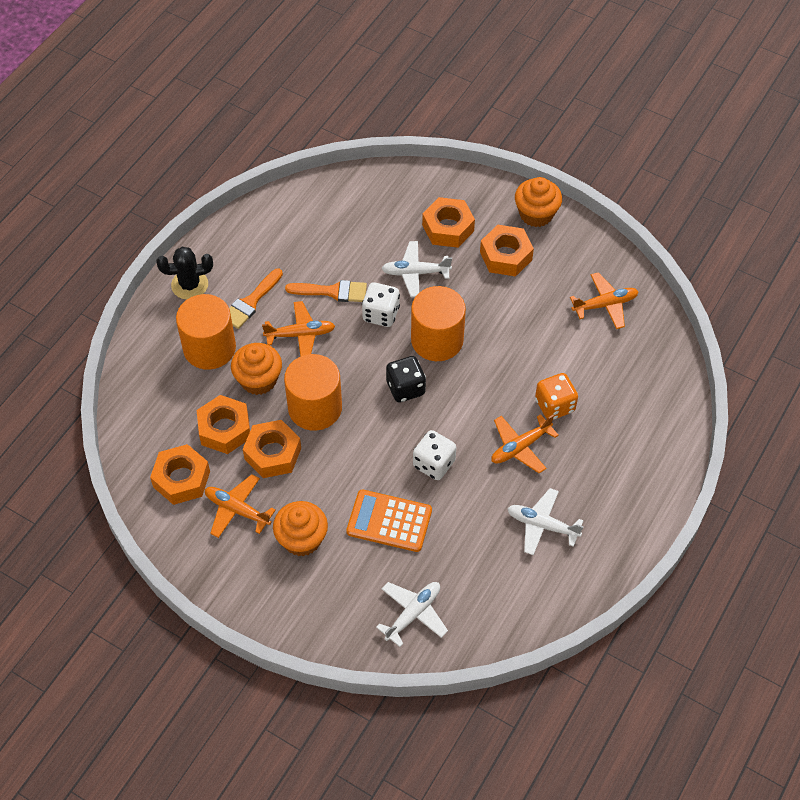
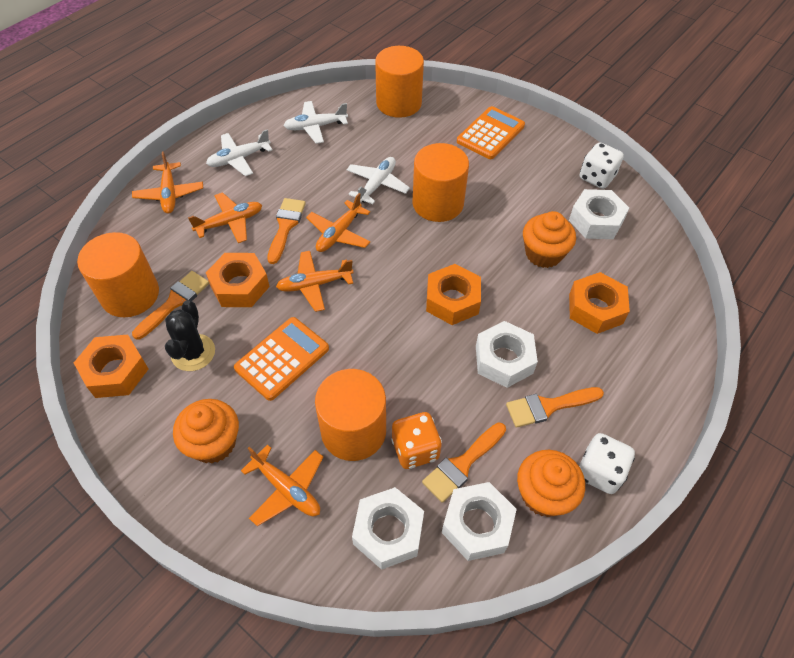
black dice: [386,356,426,403] = 1 -> none = 0
orange brush: [229,269,283,329] [285,280,367,302] = 2 -> [132,271,209,340] [267,198,306,264] [422,423,506,503] [506,387,604,428] = 4
orange calculator: [346,489,432,552] = 1 -> [234,317,329,401] [457,106,525,159] = 2
orange cylinder: [176,294,236,370] [284,354,342,431] [411,286,466,361] = 3 -> [77,232,159,317] [315,369,386,461] [375,46,424,118] [412,143,469,222] = 4
orange nut: [150,444,210,505] [197,395,250,454] [243,420,301,478] [422,197,475,248] [480,225,534,276] = 5 -> [74,335,148,398] [206,253,270,307] [426,264,481,325] [569,272,630,334] = 4
orange plane: [205,474,276,538] [262,301,335,357] [491,414,559,473] [570,272,639,329] = 4 -> [132,151,203,214] [188,192,262,243] [241,444,323,526] [276,251,353,312] [306,193,370,252] = 5
white nut: none = 0 -> [352,487,424,570] [442,482,517,561] [476,321,538,388] [569,189,629,239] = 4

